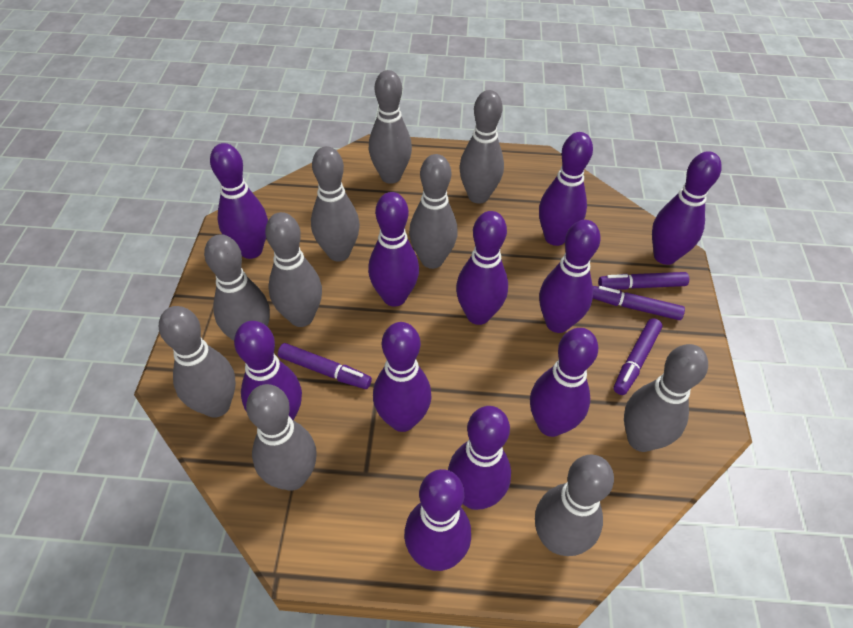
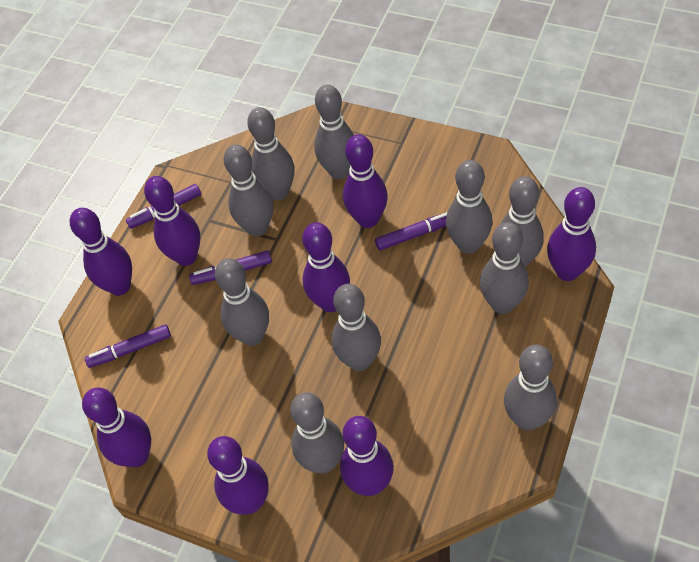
purple bowling pin: [210,143,268,259] [234,321,302,420] [368,192,419,307] [373,322,432,432] [404,469,471,571] [448,406,511,510] [456,211,508,325] [530,328,598,437] [539,132,593,246] [539,220,601,333] [652,151,722,265] = 11 -> [70,208,132,296] [82,388,151,467] [144,176,200,266] [207,436,269,514] [302,222,350,312] [340,416,394,496] [343,134,388,228] [547,187,596,281] = 8

